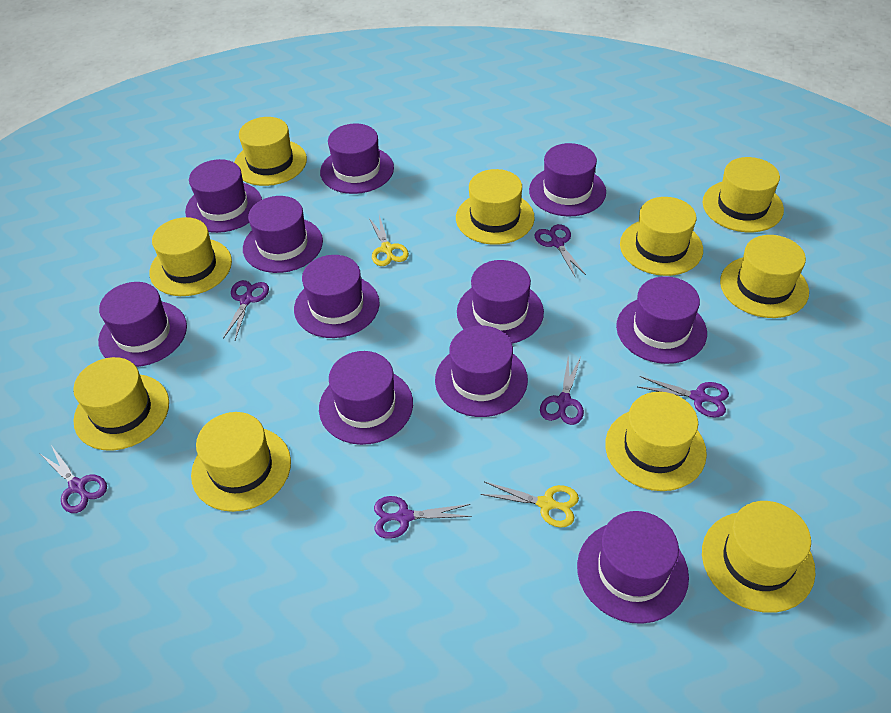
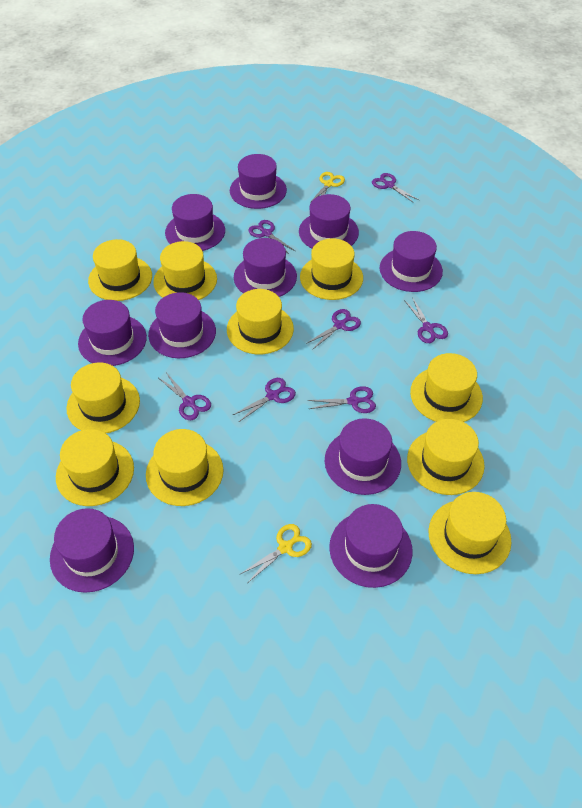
purple hat: [98,282,187,367] [185,159,262,233] [243,196,323,273] [294,255,380,338] [319,351,413,445] [320,124,394,194] [435,326,528,417] [457,260,544,343] [529,143,606,216] [577,511,689,624] [616,276,707,364] = 11 -> [50,508,134,593] [78,300,147,366] [148,292,216,358] [165,194,225,251] [230,154,287,209] [234,238,297,297] [299,194,359,248] [325,418,401,495] [329,504,413,588] [380,231,443,292] = 10
purple scissors: [39,445,107,513] [223,280,269,340] [374,496,472,539] [535,224,586,276] [540,355,584,425] [638,376,729,417] = 6 -> [159,374,211,420] [233,378,296,422] [248,220,295,254] [306,309,361,350] [307,386,376,413] [372,173,419,203] [404,297,448,343] = 7

